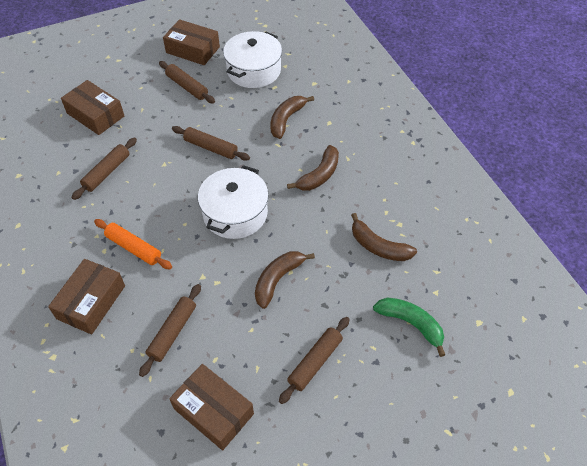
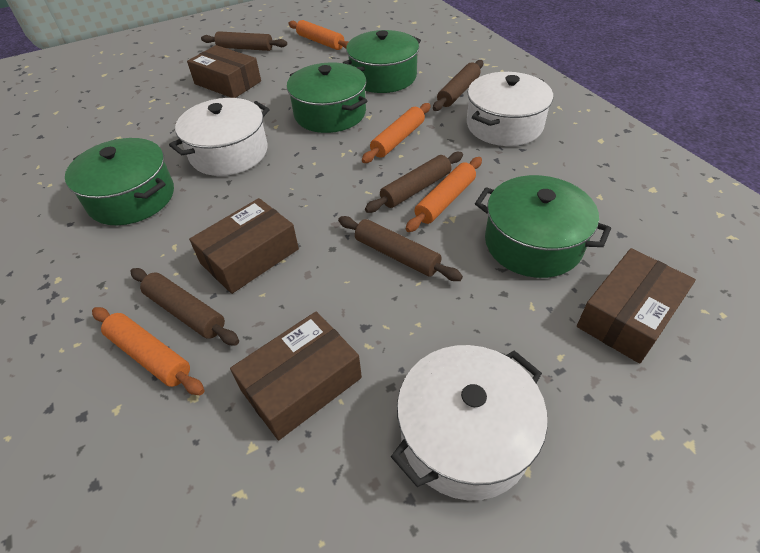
brown banana: [255,251,315,309] [271,96,314,139] [287,145,339,191] [351,213,417,261] = 4 -> none = 0
green banana: [373,298,445,357] = 1 -> none = 0
green pot: none = 0 -> [65,138,174,225] [287,62,367,133] [343,30,421,93] [475,175,611,278] = 4
orange rolling pin: [94,219,172,269] = 1 -> [92,307,204,395] [288,20,349,50] [362,103,431,163] [406,157,482,232] = 4
white pot: [198,165,269,239] [223,31,282,88] = 2 -> [169,98,269,176] [391,345,548,500] [467,72,553,146] = 3

